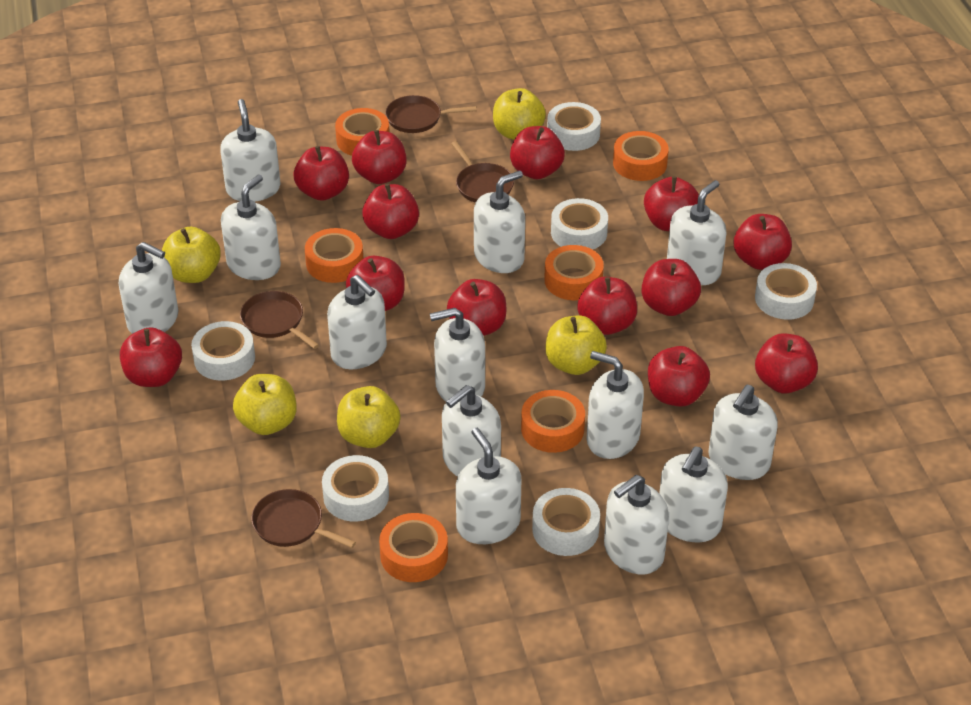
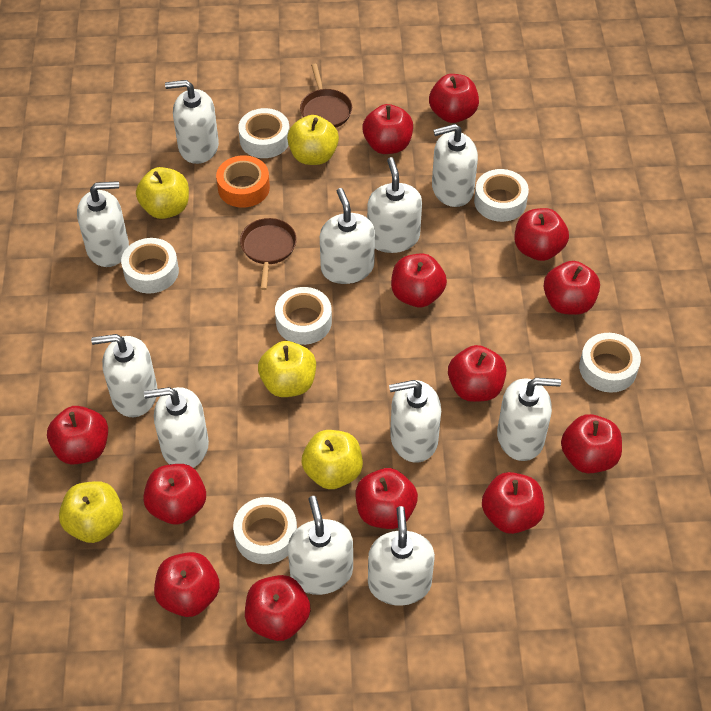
brown pan: [240,291,319,349] [252,489,356,548] [385,95,476,133] [451,141,514,203] = 4 -> [240,218,297,290] [300,64,352,128] = 2
orange tape: [305,228,363,283] [335,108,389,156] [379,513,448,582] [521,390,585,453] [544,245,604,300] [613,131,669,181] = 6 -> [216,155,270,208] = 1
white soap dispenser: [119,242,178,334] [220,99,280,202] [221,175,281,280] [327,275,387,369] [430,308,485,402] [442,385,501,477] [456,428,521,544] [474,170,525,273] [587,351,644,459] [604,475,669,574] [659,447,728,542] [667,180,726,285] [708,385,778,480] = 13 -> [77,181,129,267] [91,334,157,417] [144,387,209,468] [165,80,219,164] [288,496,353,595] [320,188,375,284] [367,157,422,253] [368,506,435,606] [389,380,441,463] [432,124,478,207] [497,378,561,461] = 11

